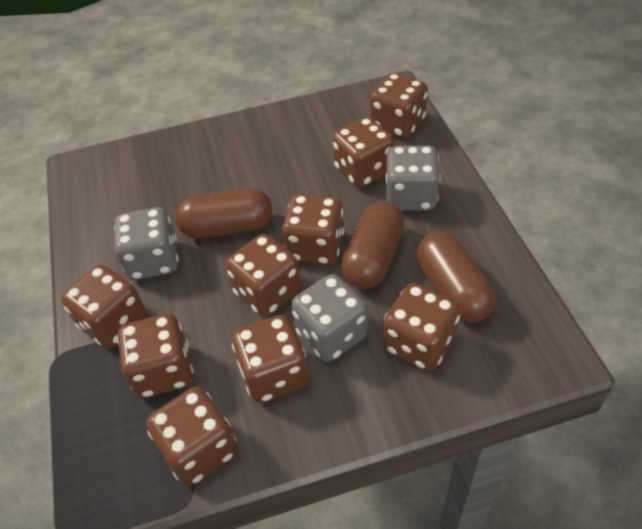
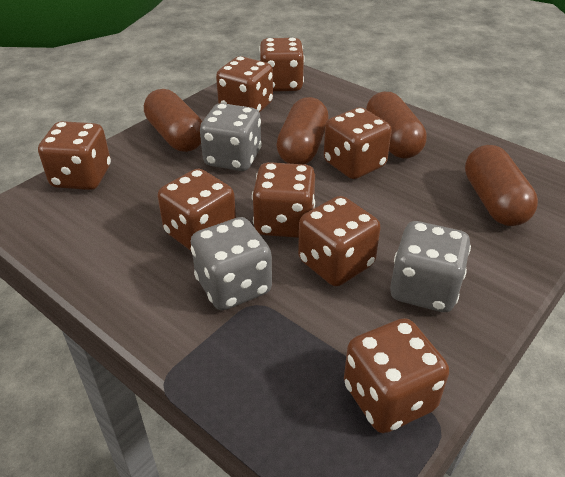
brown capsule: [175,188,272,239] [341,202,405,289] [417,232,496,323] = 3 -> [144,89,202,152] [276,97,329,164] [366,92,427,159] [465,145,538,226] = 4
brown dice: [61,265,146,348] [117,313,194,398] [146,387,237,486] [226,234,301,317] [232,315,309,403] [282,194,344,265] [332,117,395,188] [370,73,428,138] [383,283,461,371] = 9 -> [38,121,111,190] [158,168,236,251] [216,56,273,113] [252,162,315,238] [259,38,305,91] [298,196,381,286] [324,107,392,179] [344,318,449,433] = 8

